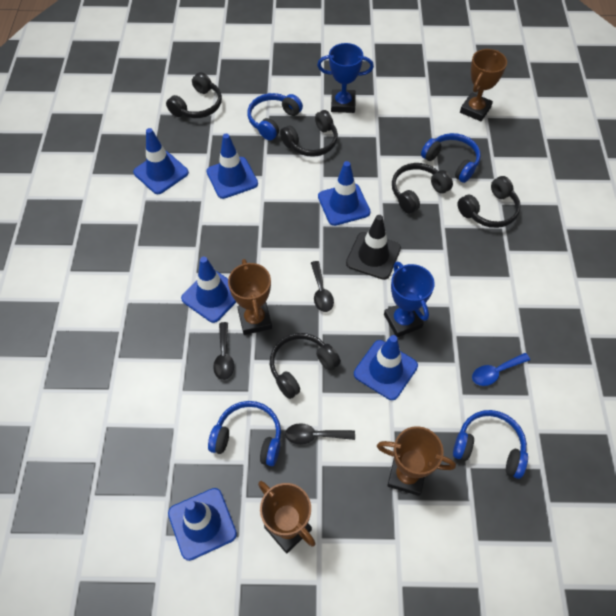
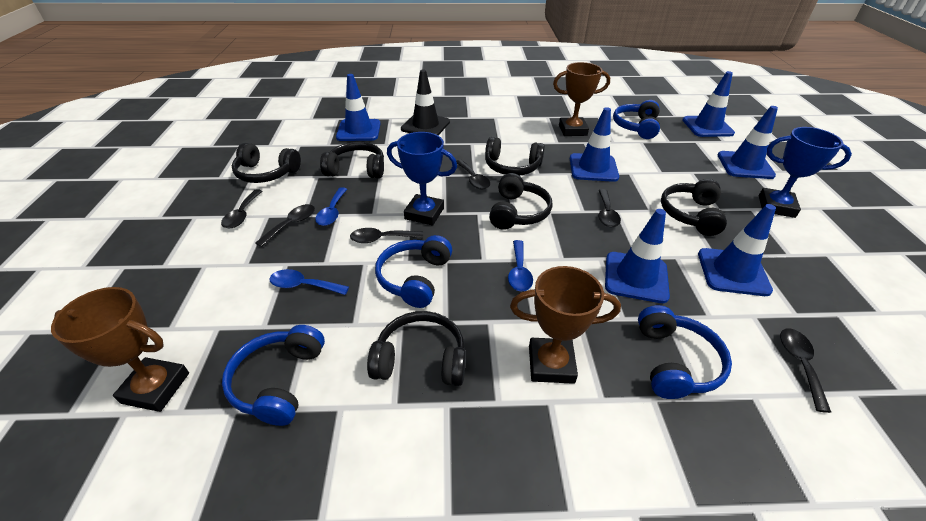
black headphones: [166,72,222,118] [270,333,341,399] [280,110,338,157] [392,163,453,214] [457,176,521,228] = 5 -> [232,143,301,183] [320,142,384,179] [367,311,466,386] [485,137,545,175] [489,173,552,230] [661,179,727,236] = 6
black spoon: [213,322,234,380] [285,423,355,445] [311,261,334,312] = 3 -> [221,189,262,228] [255,204,315,247] [350,228,423,243] [456,160,490,189] [599,189,621,227] [780,328,831,413] = 6
blue spoon: [472,353,530,386] = 1 -> [269,269,349,295] [315,187,347,226] [508,240,533,292] = 3
brown trophy: [228,259,272,335] [258,481,316,553] [377,426,456,496] [460,49,507,121] = 4 -> [51,287,189,412] [510,266,621,384] [553,62,610,136] = 3

